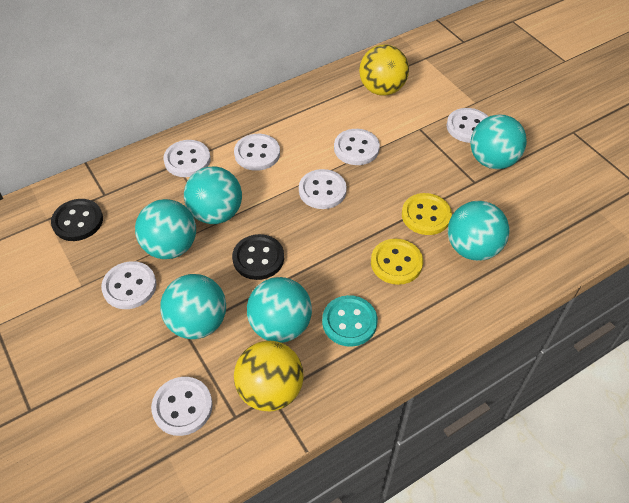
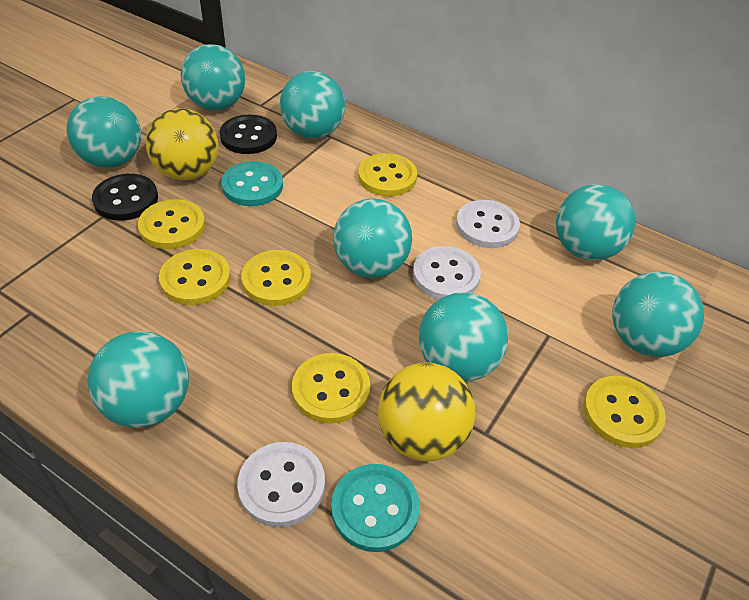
turquoise ball: [135,199,196,259] [160,274,226,339] [184,167,242,224] [247,277,312,343] [448,201,509,261] [470,114,527,169] = 6 -> [67,96,141,168] [87,331,189,428] [181,44,245,110] [280,71,345,139] [333,198,412,278] [419,292,508,381] [556,184,635,261] [612,272,704,357] = 8
turquoise button: [322,295,377,347] = 1 -> [221,161,283,206] [331,464,420,552] = 2
white button: [101,261,157,309] [151,377,213,436] [163,140,211,177] [234,134,280,171] [299,169,347,209] [334,129,380,165] [446,108,488,143] = 7 -> [237,442,325,527] [413,246,481,299] [456,200,520,248] = 3
yellow button: [371,239,423,285] [402,193,452,235] = 2 -> [138,199,205,249] [159,249,231,305] [241,250,311,306] [292,353,370,424] [358,153,417,196] [583,376,666,448] = 6

